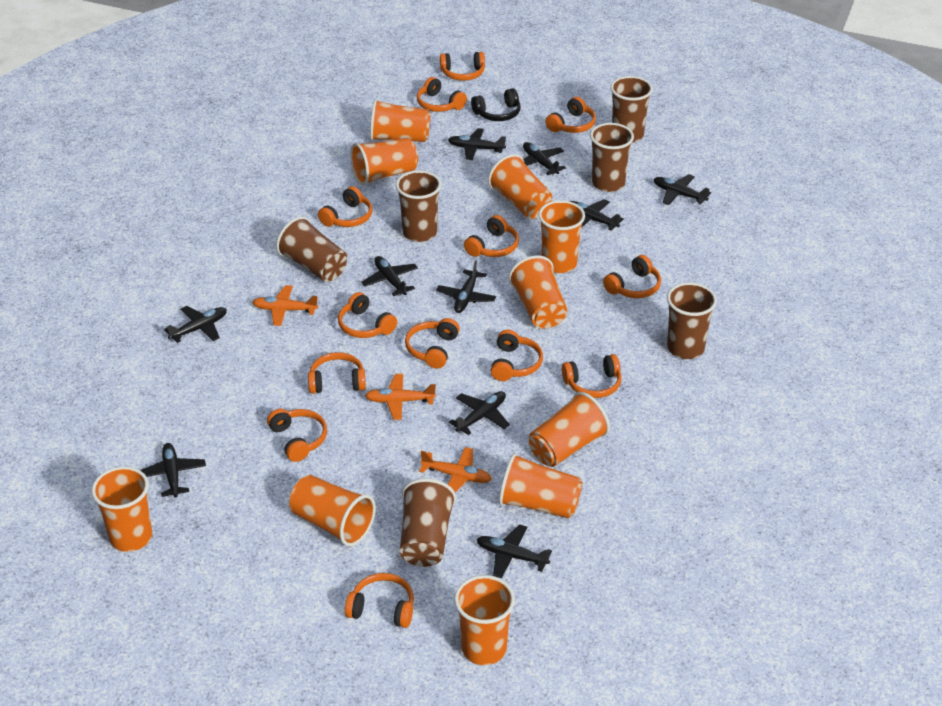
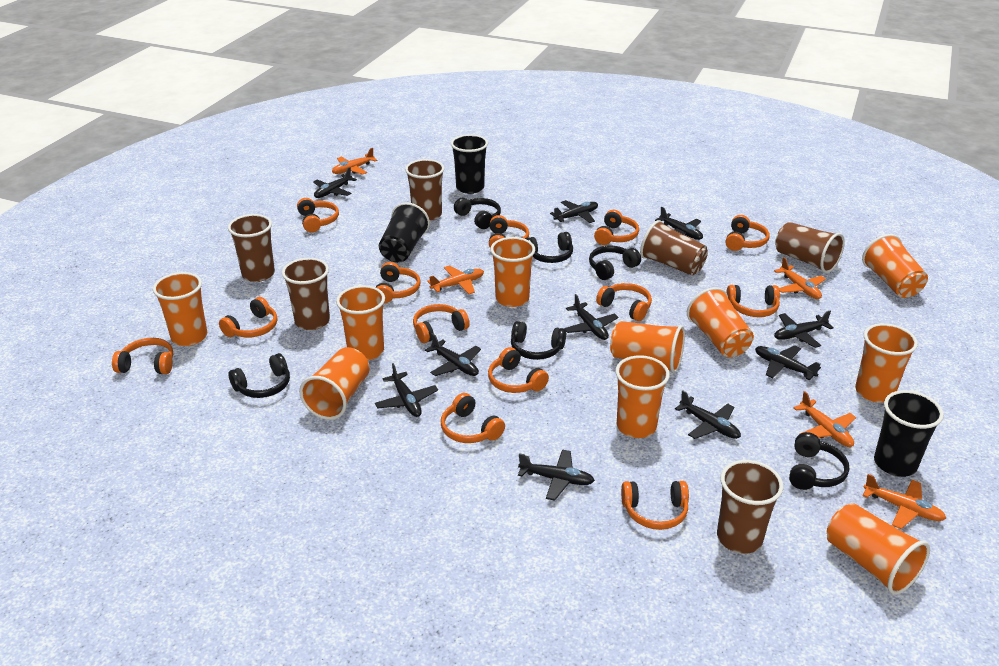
black cup: none = 0 -> [379,203,430,263] [451,134,488,194] [874,390,944,477] = 3
black headphones: [471,88,520,121] = 1 -> [228,353,290,398] [454,198,501,229] [511,321,566,360] [525,232,573,263] [589,246,641,280] [789,432,849,490] = 6
orange plane: [252,285,318,326] [365,374,436,420] [419,447,492,493] = 3 -> [332,148,377,175] [427,265,484,294] [774,257,826,299] [793,391,856,447] [863,474,947,529] = 5

